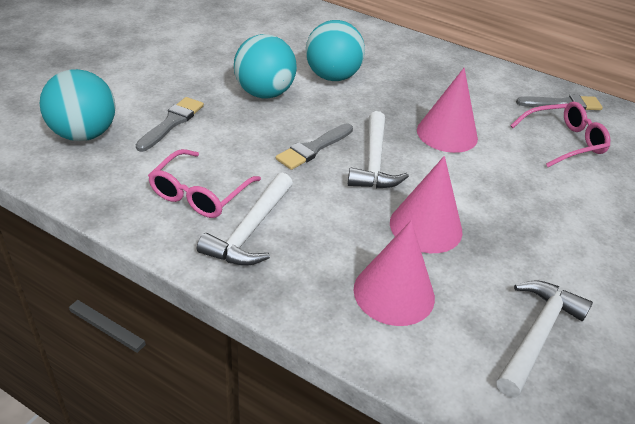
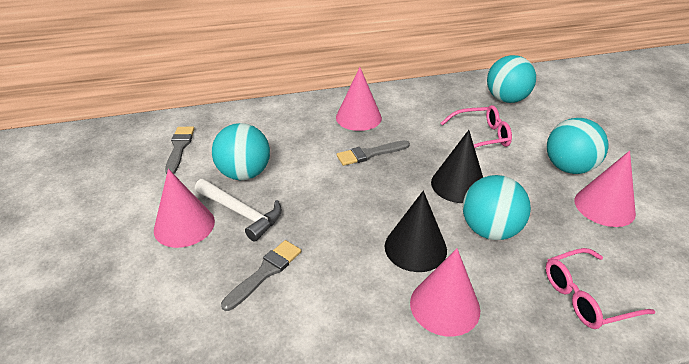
black cone: none = 0 -> [385,191,447,272] [431,130,483,203] = 2
pink cone: [354,220,435,326] [390,156,462,253] [417,68,478,153] = 3 -> [154,169,215,248] [336,67,382,131] [410,248,480,337] [575,151,636,227] = 4
turquoise ball: [40,69,116,141] [234,34,297,98] [306,20,365,81] = 3 -> [212,123,270,180] [463,175,531,240] [487,55,536,103] [547,118,608,174] = 4
white hammer: [197,173,293,266] [348,111,409,188] [496,280,593,398] = 3 -> [195,179,282,242] = 1

